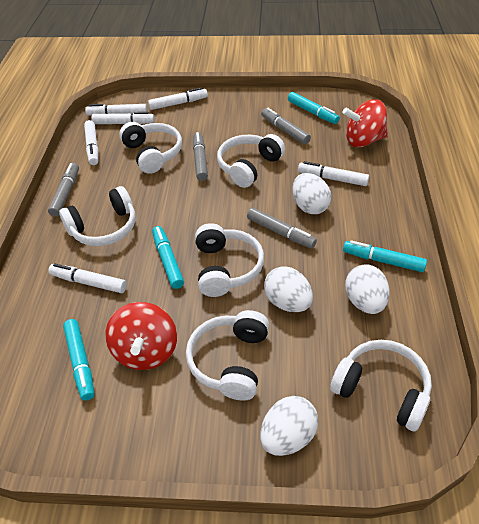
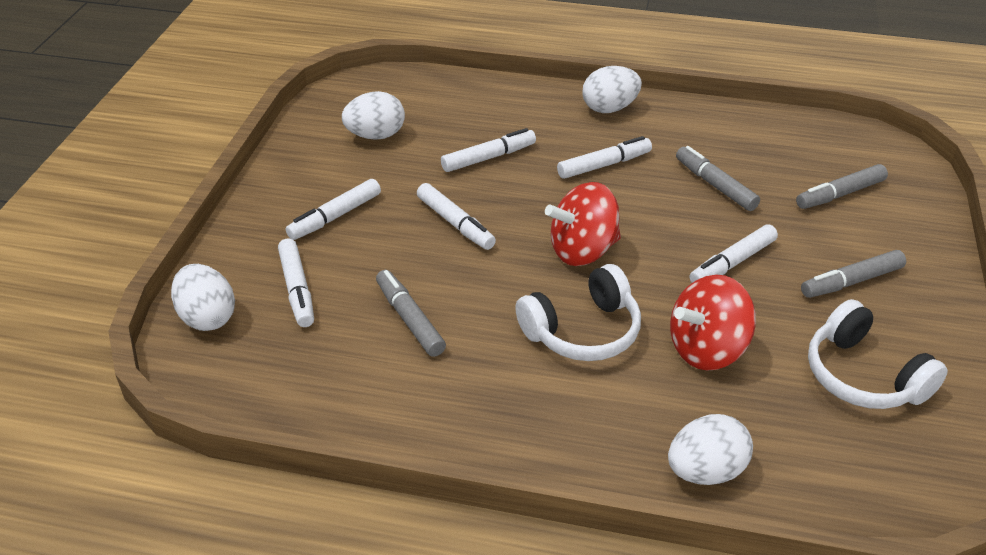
turquoise marker: [63,319,95,401] [152,226,184,289] [288,92,340,124] [343,240,427,272] = 4 -> none = 0
white headphones: [59,186,136,246] [119,122,182,174] [186,310,269,401] [195,223,264,297] [217,134,285,188] [330,340,432,432] = 6 -> [515,264,641,361] [808,299,948,409] = 2

